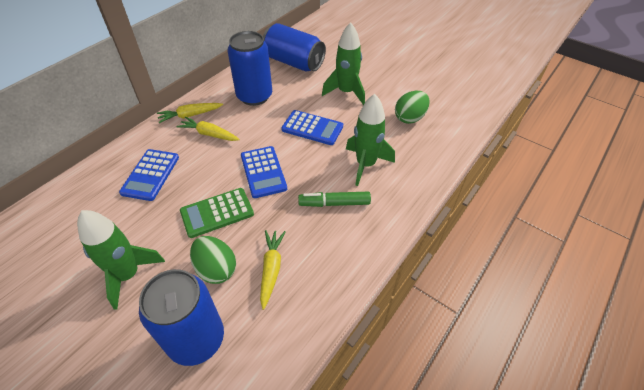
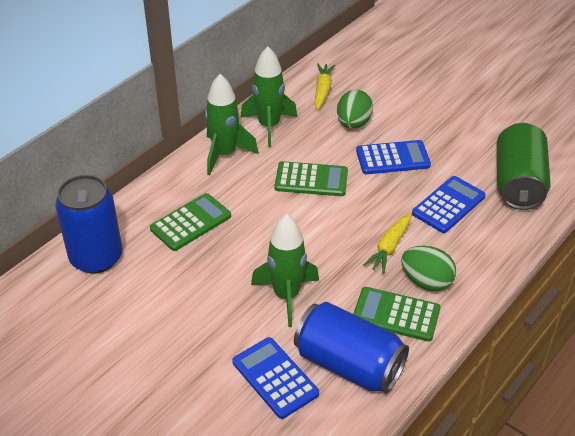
blue can: [139,269,224,366] [228,31,272,106] [263,23,326,71] = 3 -> [55,175,123,273] [294,302,409,393] = 2
green calculator: [180,188,254,238] = 1 -> [150,193,231,251] [275,161,348,196] [353,287,440,342] = 3
green can: none = 0 -> [497,123,551,210] = 1
green marker: [298,192,371,207] = 1 -> none = 0
yellow carrot: [157,103,223,123] [176,117,240,141] [260,230,285,310] = 3 -> [315,63,335,110] [363,212,411,274] = 2

